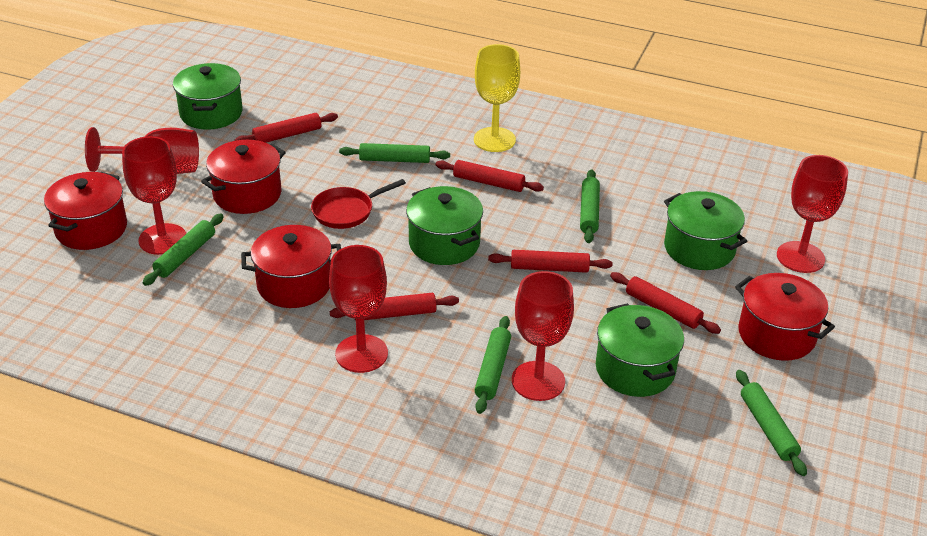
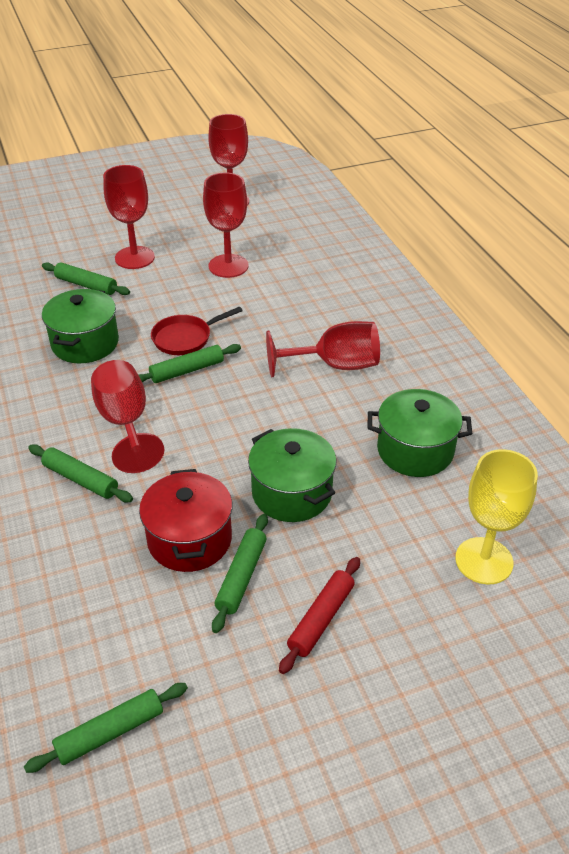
green pot: [173,63,243,130] [406,186,483,265] [596,303,684,397] [664,191,747,270] = 4 -> [42,289,119,363] [248,428,336,522] [368,389,472,477] = 3
red pot: [44,172,127,250] [201,140,286,214] [241,225,341,308] [735,273,835,361] = 4 -> [139,469,232,572] = 1
red rolling pin: [234,113,338,143] [330,293,459,321] [436,160,544,192] [488,250,612,273] [610,272,721,334] = 5 -> [279,557,360,674] = 1

